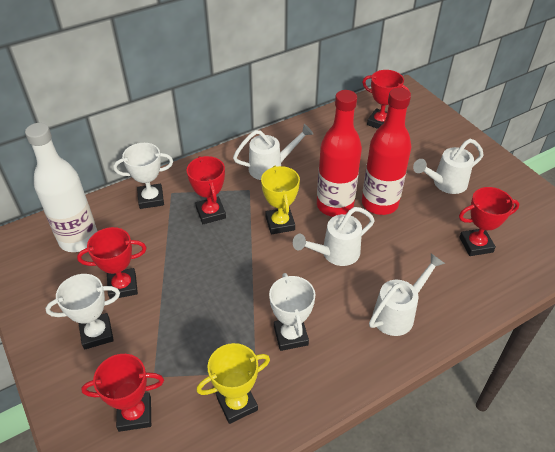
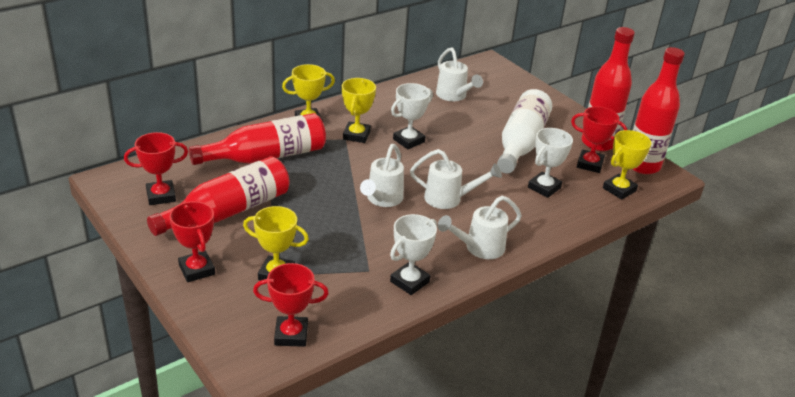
red bottle: [317,90,362,217] [362,88,412,215] = 2 -> [147,156,289,236] [189,113,326,165] [582,27,635,151] [632,47,685,174] = 4
red trophy: [77,227,147,299] [81,354,164,432] [186,156,226,224] [362,70,410,129] [459,187,519,256] = 5 -> [124,132,188,205] [169,201,215,282] [253,263,329,347] [571,106,627,173] = 4
yellow trophy: [197,343,270,424] [261,166,300,234] = 2 -> [243,206,309,281] [282,64,335,122] [342,78,376,143] [603,130,651,200] = 4

